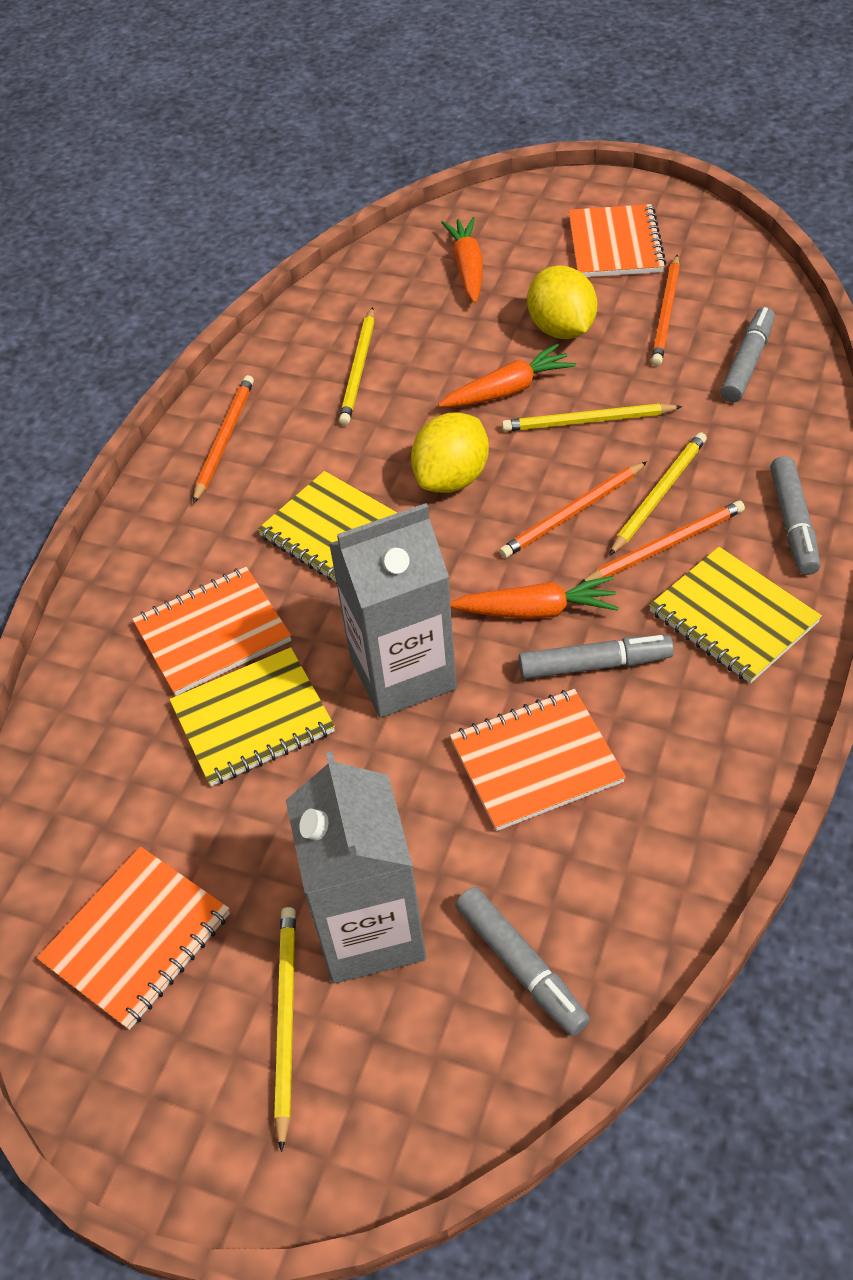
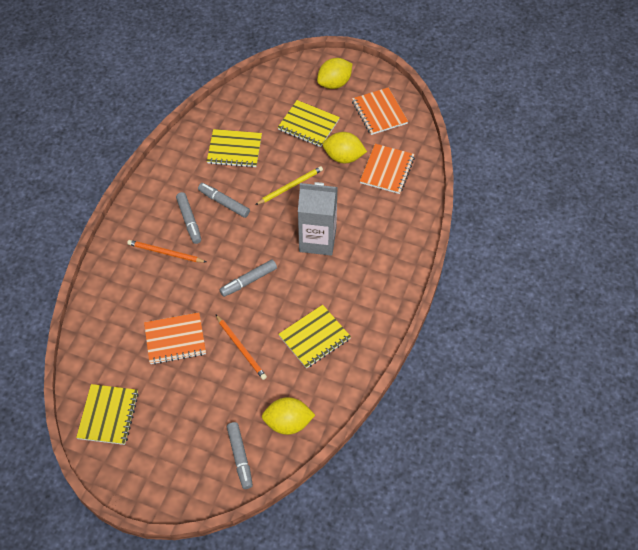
grey carton: [286,751,426,984] [329,503,457,718] = 2 -> [298,182,338,256] = 1
orange carrot: [438,344,576,407] [441,217,483,303] [450,576,619,619] = 3 -> none = 0
orange notebook: [37,846,230,1030] [132,567,291,696] [450,689,626,831] [569,204,667,277] = 4 -> [144,312,206,365] [352,87,408,135] [360,144,415,194] = 3
orange pencil: [193,375,254,504] [499,462,647,558] [579,501,745,585] [651,255,680,366] = 4 -> [127,240,206,262] [215,314,267,380] = 2
yellow lemon: [411,413,489,493] [527,265,597,339] = 2 -> [262,397,315,435] [317,58,352,89] [323,132,367,163] = 3
yellow notebook: [169,647,335,786] [257,471,397,584] [649,547,822,683] = 3 -> [76,384,139,445] [207,129,262,168] [278,100,340,147] [279,305,351,368] = 4
yellow pencil: [274,907,296,1152] [339,307,375,425] [502,403,682,431] [609,432,707,556] = 4 -> [255,166,323,205] = 1

